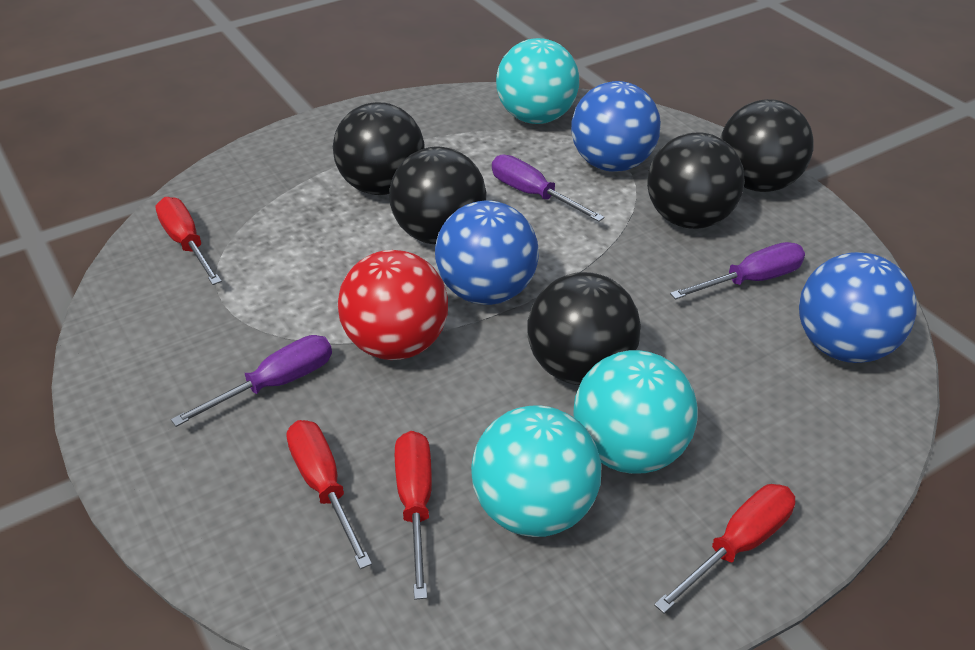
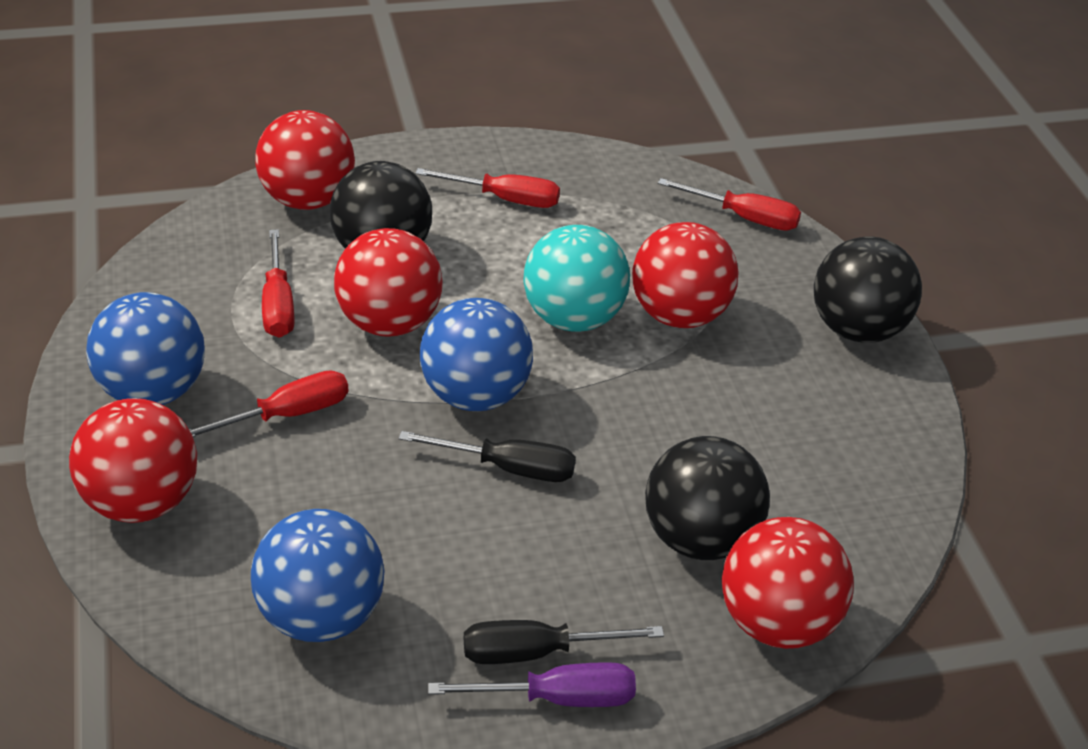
black ball: [333,102,425,195] [389,147,486,244] [527,272,641,385] [647,132,745,229] [721,99,814,192] = 5 -> [330,161,432,249] [645,436,770,560] [814,237,922,343] = 3
black screwdriver: none = 0 -> [398,431,576,482] [464,620,664,664] = 2
purple screwdriver: [171,335,332,427] [492,154,605,222] [670,242,805,300] = 3 -> [428,662,636,707] = 1
red ball: [338,250,448,360] = 1 -> [69,398,197,523] [255,110,355,210] [334,228,443,337] [632,222,739,328] [722,517,854,649] = 5
turquoise ball: [471,405,601,537] [496,38,579,124] [573,350,698,474] = 3 -> [523,225,630,332] = 1

